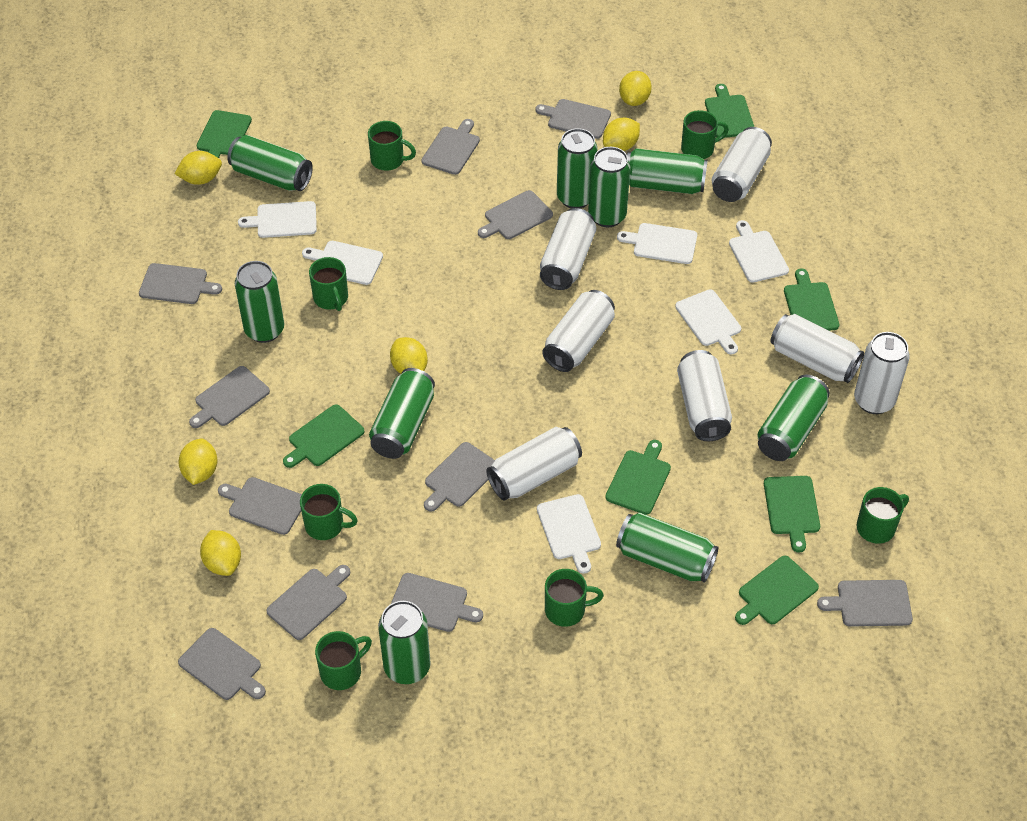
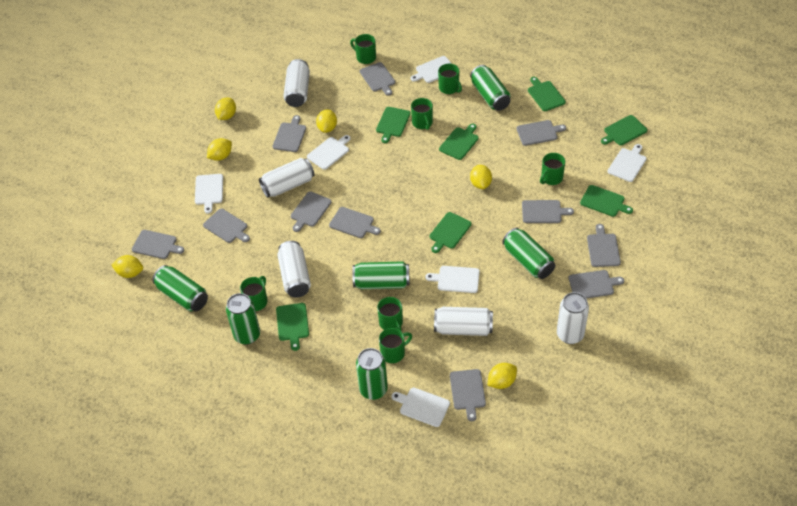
green can: [227,135,313,191] [235,261,284,343] [369,368,435,459] [378,601,431,684] [557,128,598,209] [588,147,630,227] [616,512,718,583] [627,148,708,194] [757,375,830,461] = 9 -> [152,265,208,311] [226,293,260,345] [352,261,409,289] [356,348,388,400] [470,65,511,111] [502,228,555,279] = 6
white can: [486,427,582,501] [540,208,596,290] [542,290,615,372] [677,350,732,441] [712,127,772,202] [770,314,864,383] [854,332,910,414] = 7 -> [259,158,315,198] [277,241,311,297] [283,59,310,107] [434,307,493,336] [557,292,589,344] = 5

